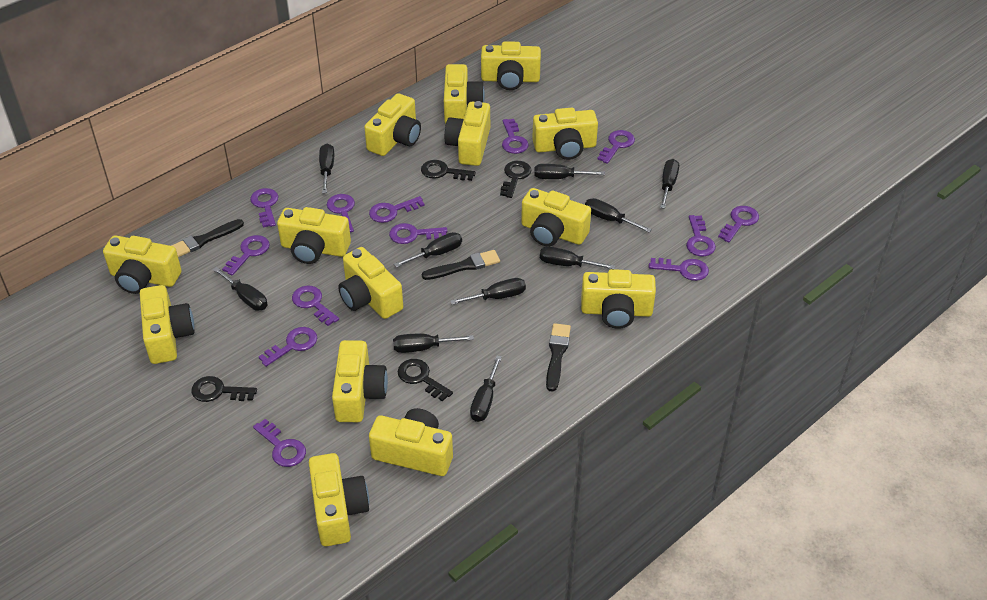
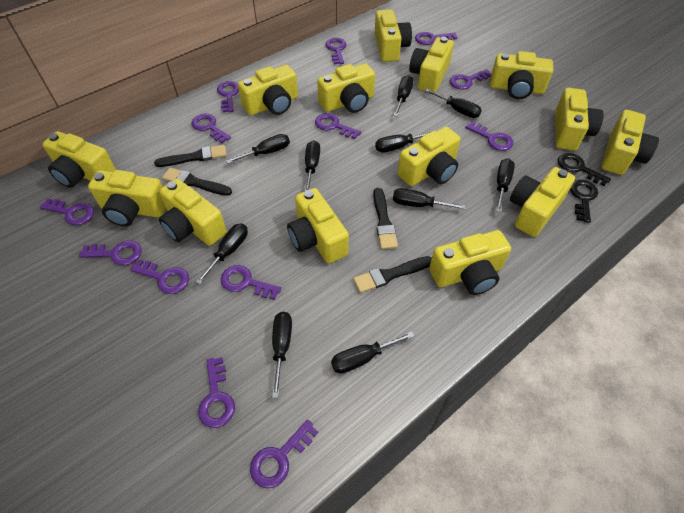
black brush: [171,219,244,257] [422,250,500,280] [546,323,571,392] = 3 -> [154,145,227,167] [162,168,232,196] [353,256,432,293] [373,188,398,249] = 4
black key: [191,376,257,402] [398,359,453,402] [421,160,476,181] [500,161,531,198] = 4 -> [558,153,611,186] [570,180,598,223] = 2

